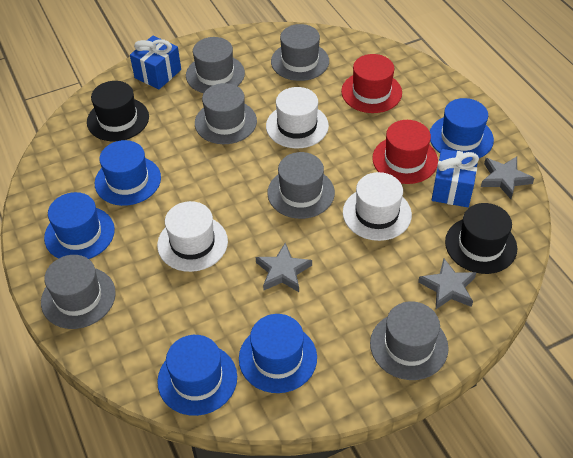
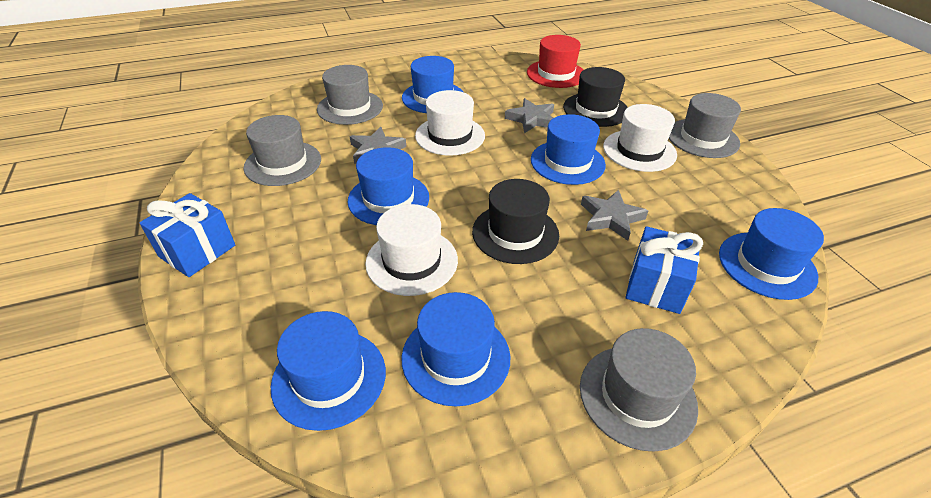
blue hat: [44,192,115,259] [95,140,161,206] [157,335,237,416] [239,314,317,393] [430,98,494,158] = 5 -> [271,311,386,431] [348,147,429,225] [401,292,510,406] [402,56,463,113] [531,114,606,185] [719,208,824,300] = 6
grey hat: [41,255,116,329] [186,37,245,93] [195,83,257,144] [267,152,335,219] [271,24,329,81] [370,302,449,380] = 6 -> [243,115,321,186] [317,65,383,125] [580,328,698,452] [669,93,741,158] = 4
red hat: [341,54,402,113] [372,120,438,184] = 2 -> [527,35,583,88] = 1

